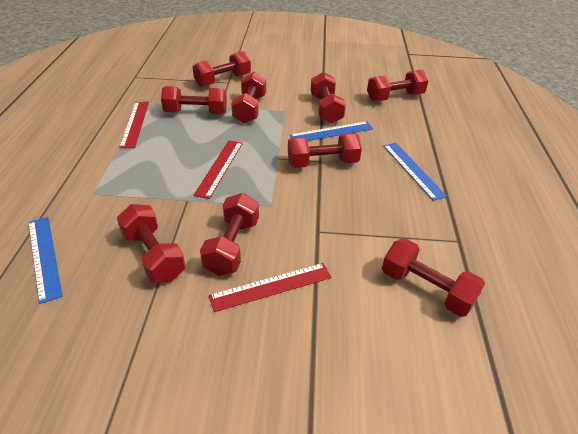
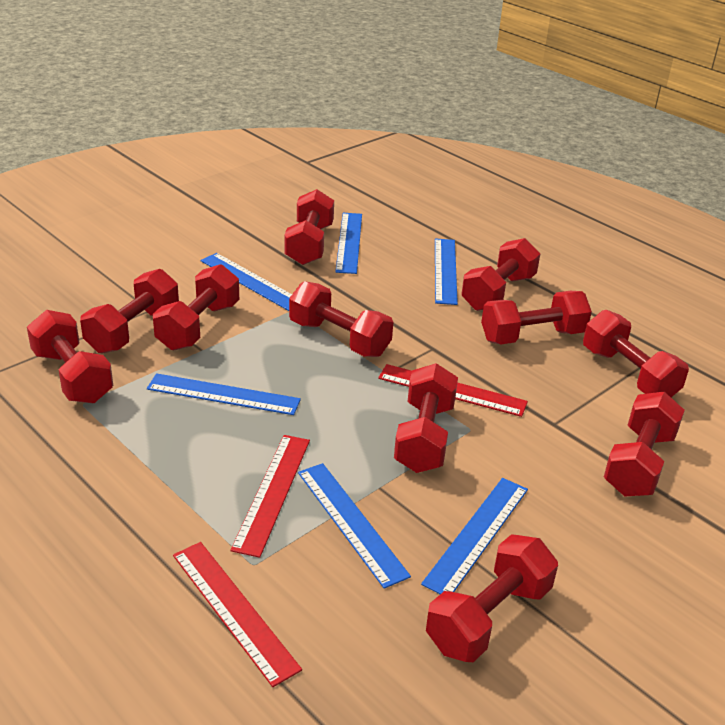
blue ruler: [28,217,63,304] [289,121,373,141] [383,143,447,201] = 3 -> [147,373,301,415] [201,253,292,311] [298,463,411,589] [335,213,362,274] [421,478,528,594] [435,238,458,305] = 6
red dumbbell: [117,204,186,283] [161,86,227,114] [193,51,251,87] [200,193,259,276] [231,72,266,124] [288,133,362,168] [310,72,346,124] [367,69,429,101] [382,238,485,317] = 9 -> [27,310,113,403] [80,269,179,354] [153,264,239,350] [284,189,334,265] [289,281,393,357] [394,363,458,473] [426,534,558,662] [461,238,540,311] [481,291,592,344] [583,310,689,397] [604,392,685,496] = 11

